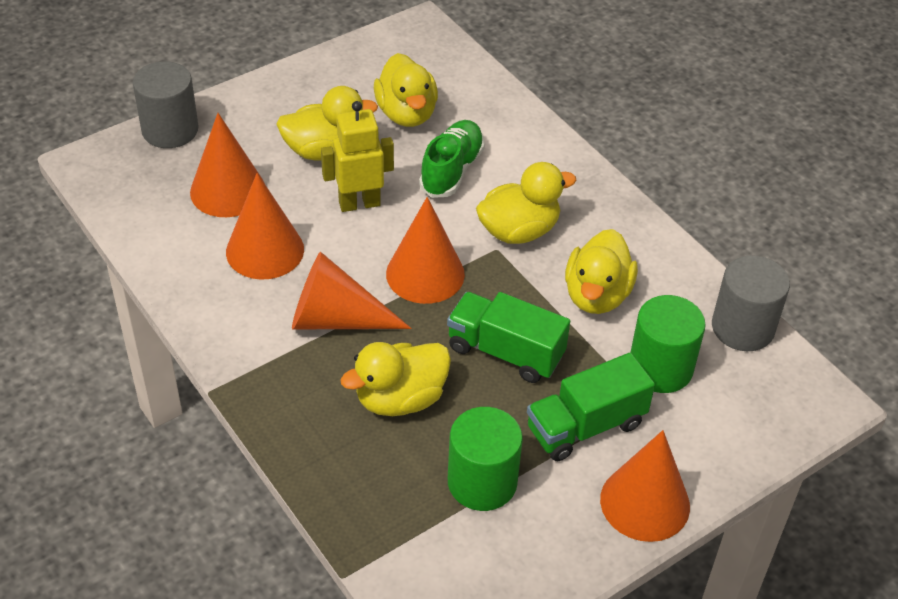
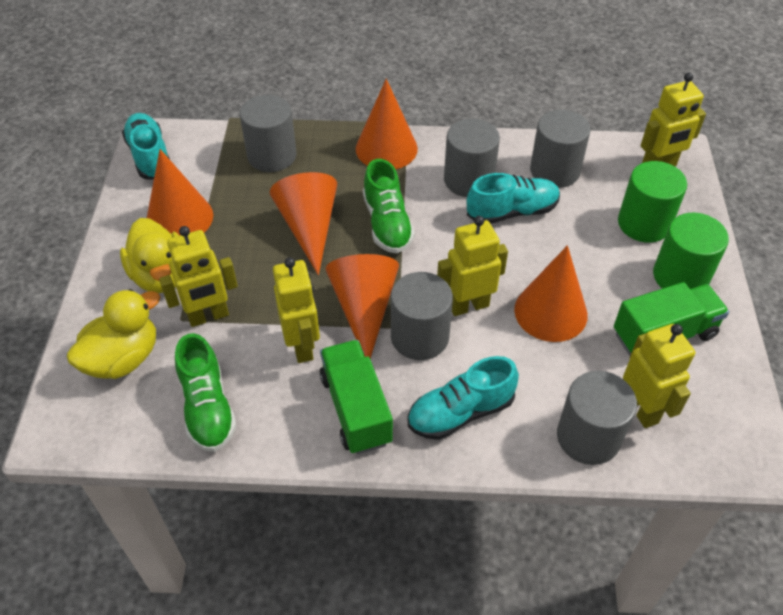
green shoe: [419,120,485,198] = 1 -> [175,333,237,452] [363,159,415,253] = 2
grey cylinder: [133,61,199,148] [712,255,790,351] = 2 -> [240,95,296,172] [391,272,453,360] [444,118,500,197] [530,110,591,188] [557,371,637,465] = 5
turquoise shoe: none = 0 -> [122,113,170,180] [408,356,519,440] [467,173,560,224] = 3
yellow duck: [276,86,378,161] [340,342,451,416] [374,53,438,127] [476,162,577,244] [565,229,638,314] = 5 -> [67,289,161,379] [120,218,179,293] = 2
yellow robot: [321,101,394,212] = 1 -> [159,226,238,327] [273,257,320,363] [437,216,508,316] [623,324,695,428] [641,73,706,166] = 5

